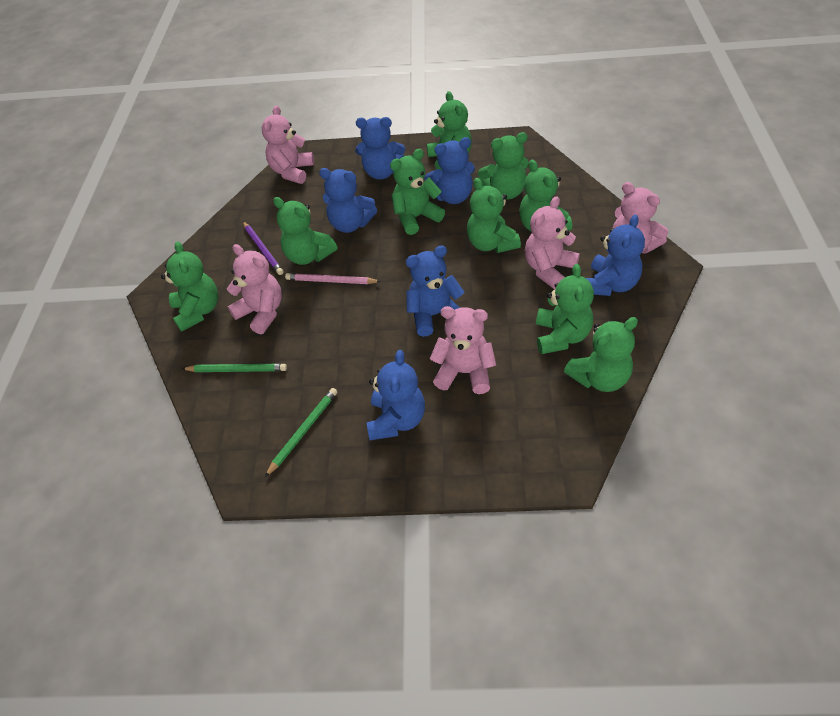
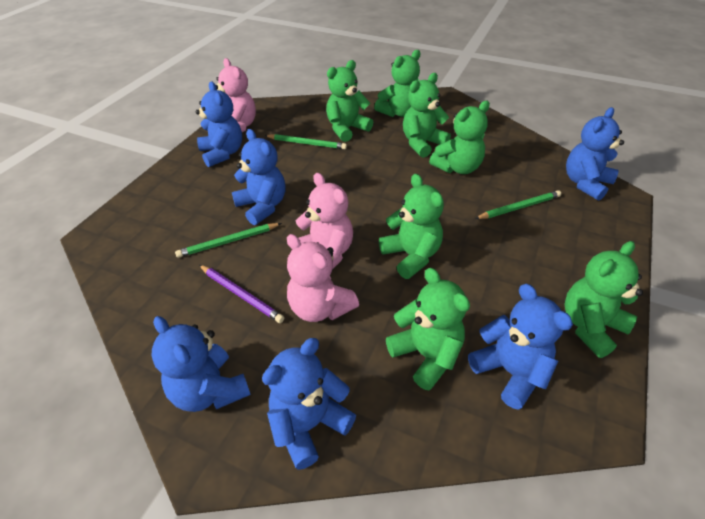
green pencil: [182,364,287,372] [265,388,337,477] = 2 -> [175,223,282,258] [264,134,347,149] [475,190,561,219] = 3
green teddy bear: [161,241,218,332] [273,197,337,265] [390,149,445,235] [427,91,472,170] [467,178,521,253] [478,132,529,200] [519,160,572,231] [536,264,594,354] [564,317,638,392] = 9 -> [326,60,373,142] [374,50,421,117] [379,174,444,279] [386,268,470,390] [403,73,451,158] [429,101,490,174] [564,241,643,358] = 7
pink pencil: [285,273,381,284] = 1 -> none = 0
pink teddy bear: [227,244,282,334] [262,105,314,184] [430,306,496,394] [525,196,580,289] [612,182,668,254] = 5 -> [216,58,256,132] [287,234,359,322] [295,173,353,270] = 3

